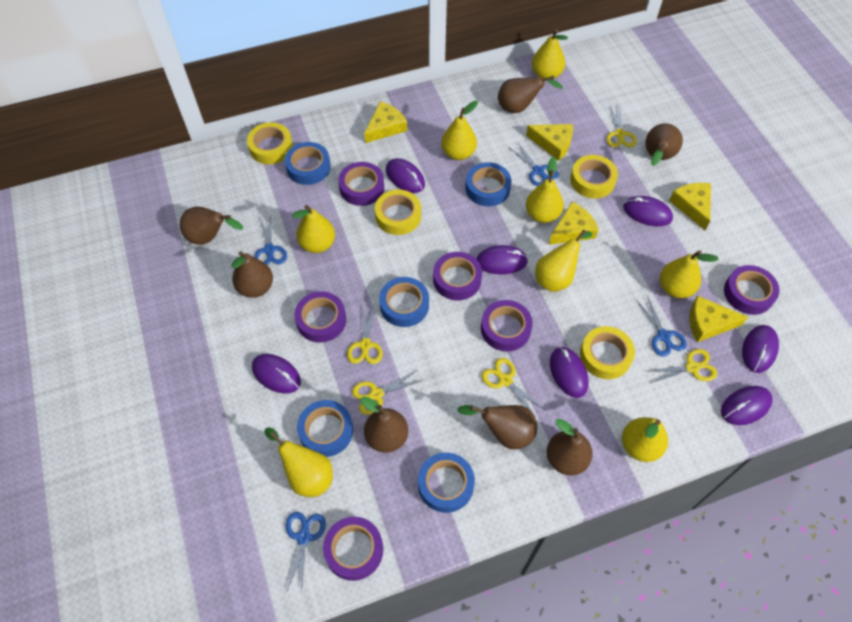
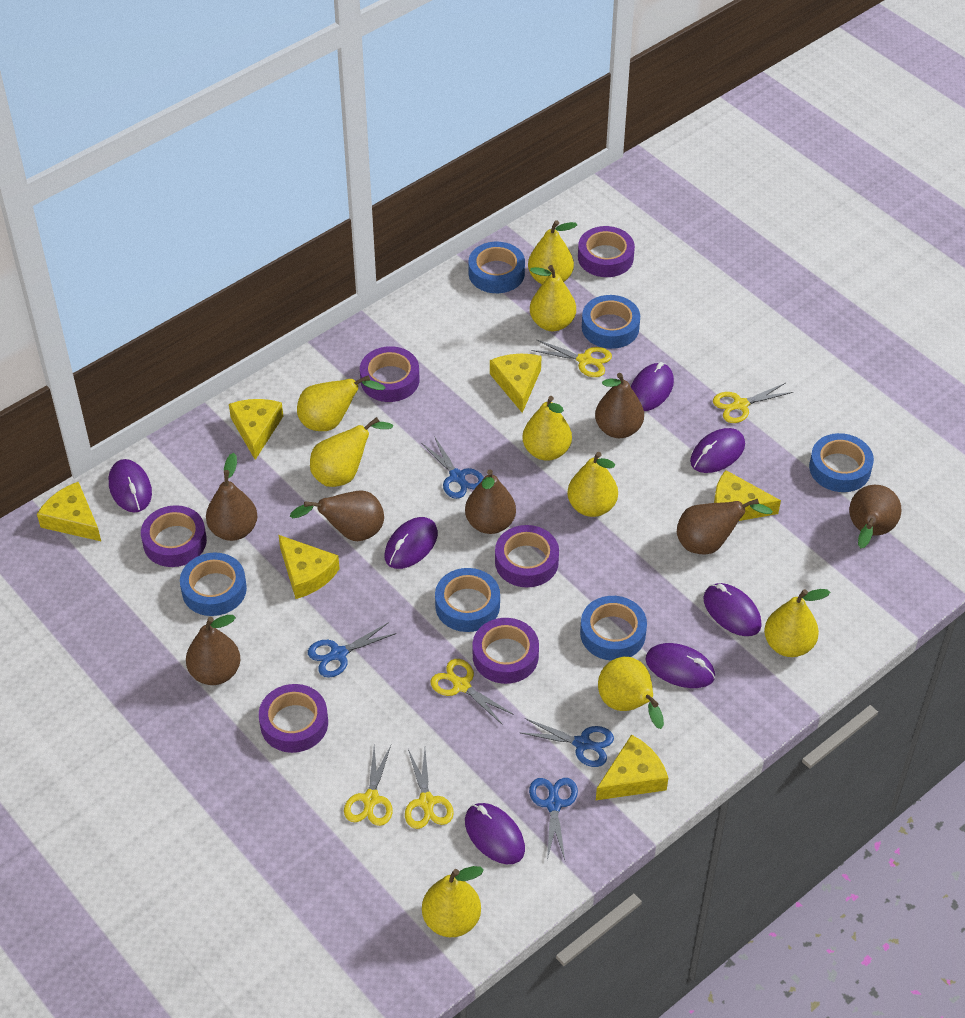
blue tape: [285,142,331,185] [297,400,353,457] [379,277,429,327] [418,453,475,513] [466,162,511,206] = 5 -> [180,553,247,616] [435,568,500,632] [469,242,525,293] [580,596,647,661] [582,295,640,349] [809,433,874,492] = 6
yellow cheese: [364,101,407,143] [526,124,573,161] [549,202,599,245] [669,183,711,230] [689,296,748,342] = 5 -> [37,482,101,541] [229,399,283,460] [279,535,340,599] [490,354,542,413] [596,734,668,800] [714,470,781,521] = 6
yellow pear: [264,427,333,497] [292,205,335,253] [441,101,478,160] [526,157,564,223] [532,29,568,79] [535,230,592,292] [622,417,668,462] [660,250,719,298] = 8 -> [297,375,385,431] [310,417,393,487] [422,866,484,937] [523,396,572,461] [528,220,577,284] [530,265,576,331] [567,452,618,517] [598,657,664,729] [764,589,830,657] = 9
yellow tape: [247,122,293,164] [375,190,421,235] [570,155,618,198] [580,326,635,379] = 4 -> none = 0

